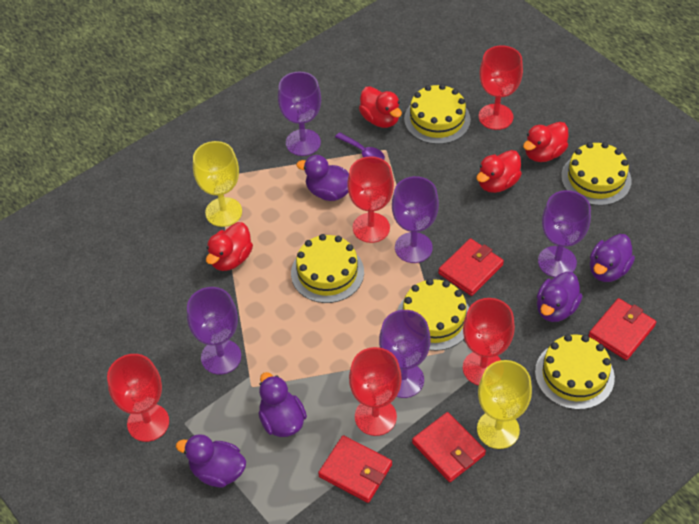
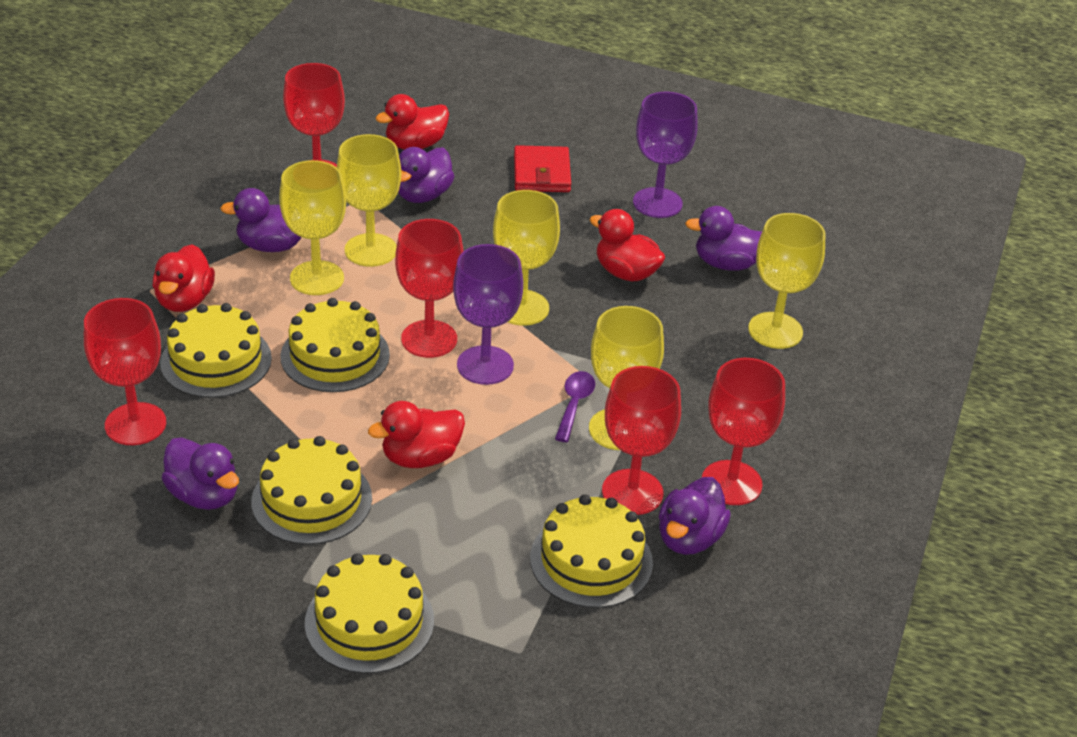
purple goblet: [187,287,241,375] [278,72,321,156] [379,310,431,398] [392,176,439,263] [538,190,591,277] = 5 -> [453,244,523,385] [633,92,698,218] = 2
red wallet: [318,435,392,503] [412,412,486,482] [438,238,504,296] [588,298,656,360] = 4 -> [514,145,571,192] = 1
yellow goblet: [193,141,242,227] [477,360,532,449] = 2 -> [279,160,346,295] [337,134,401,267] [493,190,560,326] [589,306,664,450] [748,213,826,349] = 5

